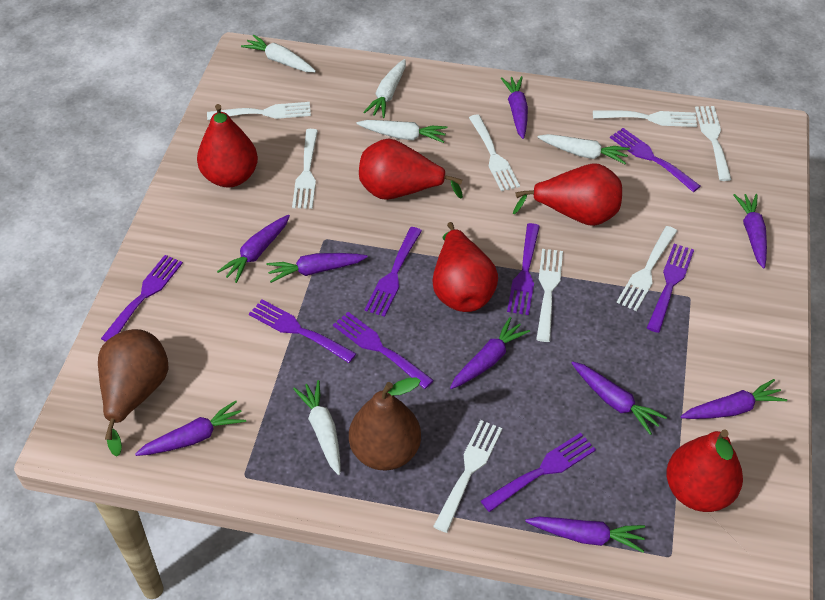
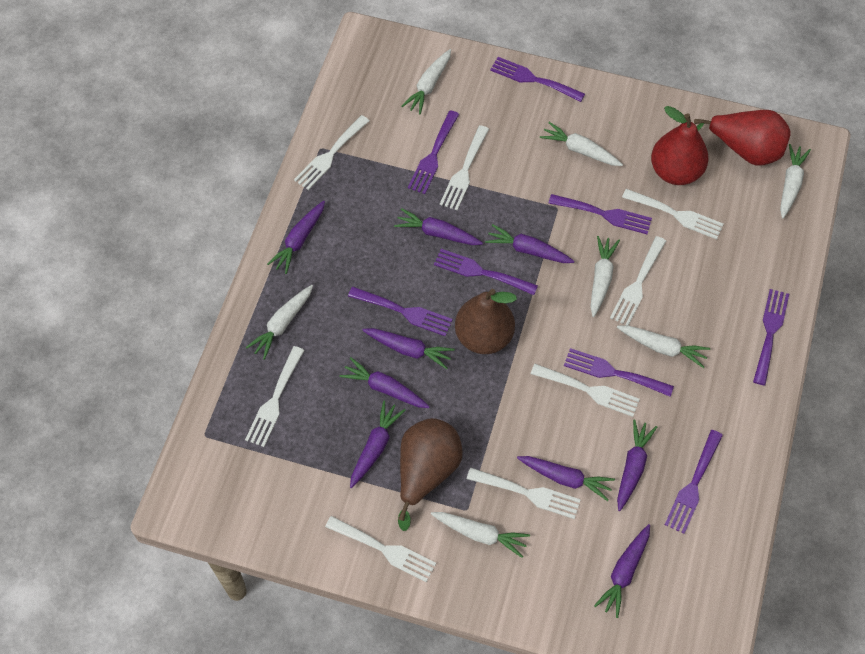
red pear: [197,104,258,187] [359,139,463,200] [432,222,498,312] [513,164,622,226] [666,430,743,512] = 5 -> [651,106,709,185] [694,110,791,166] = 2
white carrot: [241,35,316,72] [293,380,340,475] [357,120,447,143] [363,59,406,118] [537,134,630,164] = 5 -> [246,285,313,360] [402,49,451,114] [431,512,530,558] [540,122,623,166] [590,236,620,317] [617,325,710,368] [780,144,811,218] = 7

